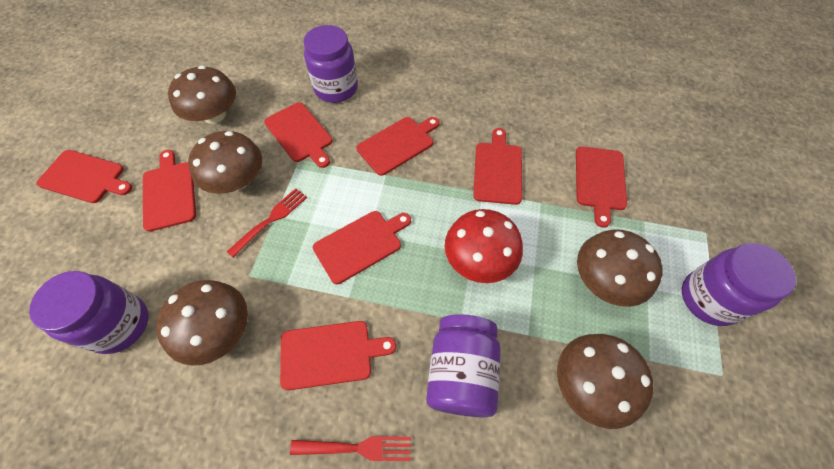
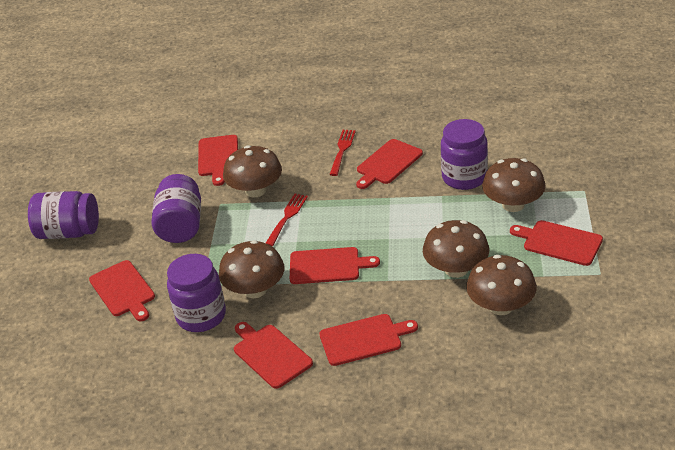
red cutting board: [37,150,132,203] [143,150,196,232] [264,102,333,168] [280,321,396,390] [313,211,411,284] [356,117,440,176] [473,128,522,205] [576,146,627,228] = 8 -> [89,260,155,321] [198,135,238,186] [234,322,313,389] [290,247,380,284] [319,314,418,366] [356,139,423,189] [510,220,603,266] = 7
red mushroom: [445,209,523,283] = 1 -> none = 0

